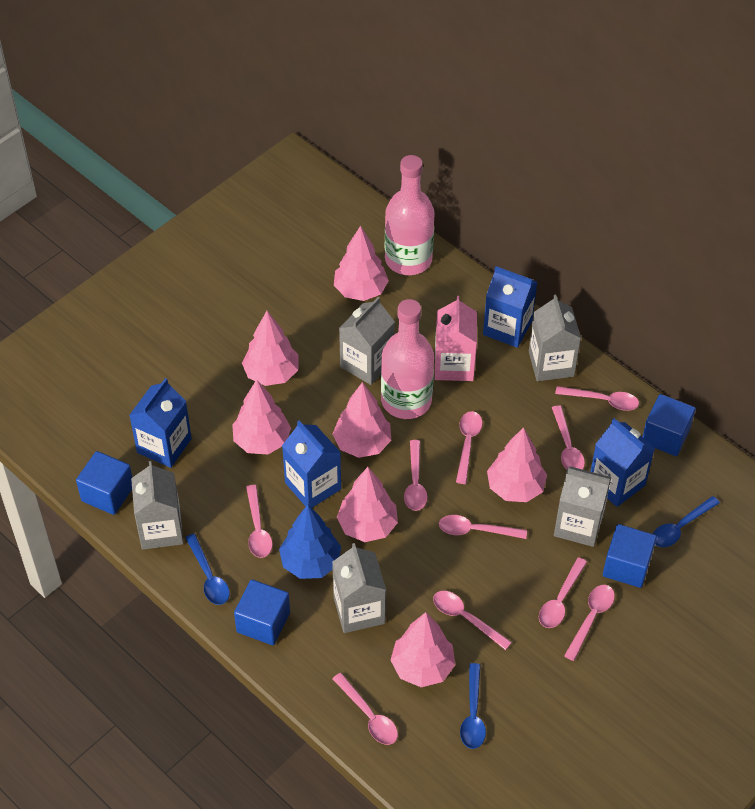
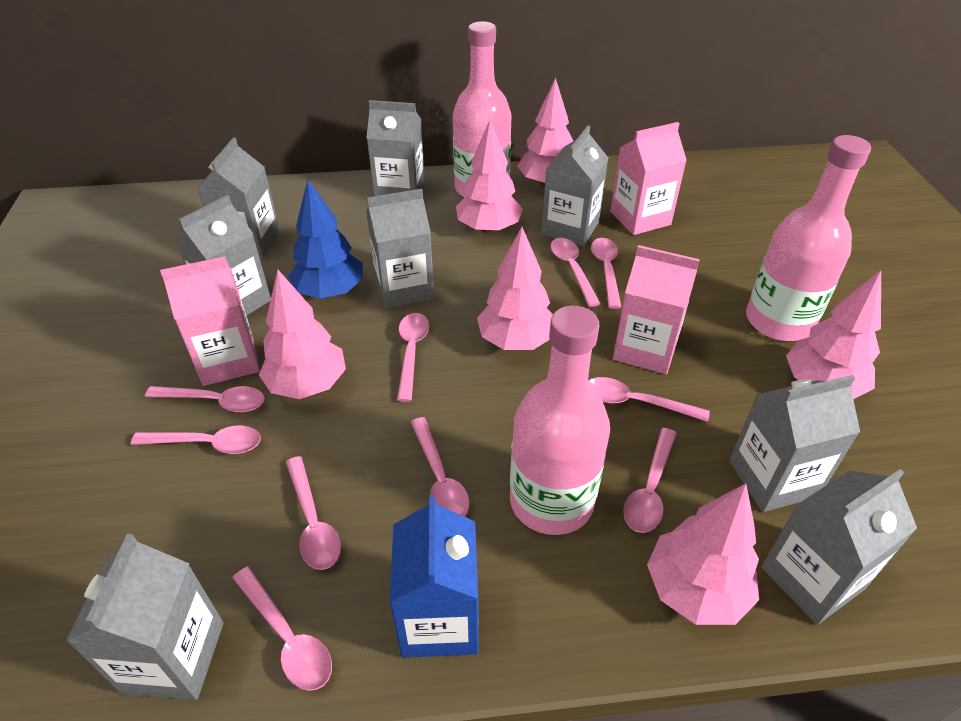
blue carton: [129,378,192,468] [282,420,341,508] [483,266,537,348] [590,418,655,507] = 4 -> [390,495,479,658] = 1
blue cube: [76,451,132,515] [234,579,290,645] [603,524,657,588] [643,394,696,456] = 4 -> none = 0
blue spoon: [185,533,230,605] [460,663,486,749] [653,496,720,547] = 3 -> none = 0
grey carton: [131,461,184,550] [332,543,386,633] [339,297,395,385] [529,294,581,381] [554,466,611,547] = 5 -> [66,534,224,700] [174,195,271,316] [197,138,280,259] [366,100,425,196] [366,189,434,309] [541,125,608,246] [729,375,860,512] [761,469,917,625] = 8
pink bottle: [381,299,434,419] [385,155,435,275] = 2 -> [453,21,512,197] [510,306,610,535] [746,135,871,341] = 3
pink carton: [435,296,477,381] = 1 -> [160,256,260,386] [610,122,687,235] [613,245,700,374] = 3
pink tree: [232,379,291,454] [242,311,299,386] [333,382,391,458] [334,226,389,301] [337,467,398,542] [390,612,455,687] [487,427,547,502] = 7 -> [259,270,346,399] [456,120,523,234] [477,227,553,350] [517,78,573,187] [647,483,759,625] [786,270,881,399] = 6

